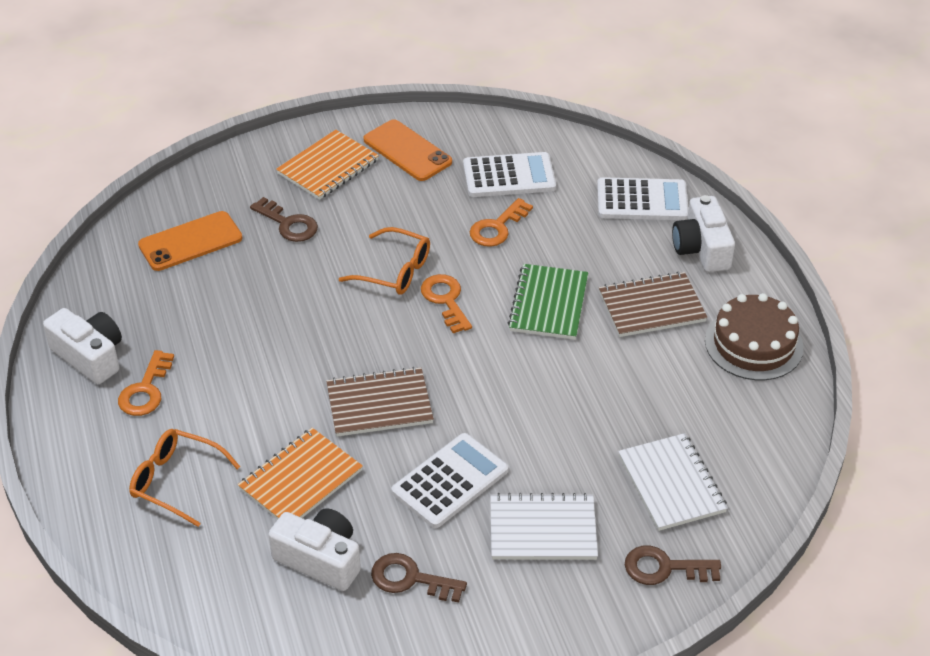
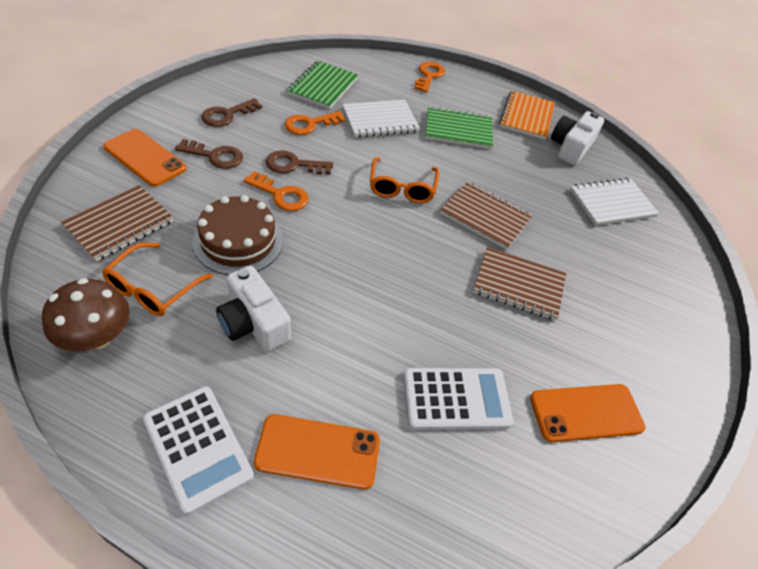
brown mushroom: none = 0 -> [42,278,130,351] = 1
brown notebook: [326,367,434,437] [599,272,708,337] = 2 -> [61,185,174,262] [440,182,533,250] [473,247,566,320] = 3
green notebook: [508,264,588,340] = 1 -> [287,61,358,109] [425,106,493,149] = 2
orange notebook: [238,428,363,520] [276,130,379,200] = 2 -> [499,90,555,140] = 1
orange phone: [138,211,243,271] [363,119,452,181] = 2 -> [103,129,186,187] [254,414,380,490] [530,384,645,442] = 3
white calculator: [391,433,508,528] [463,152,556,197] [597,177,689,220] = 3 -> [143,386,254,515] [404,368,513,430] = 2
white camera: [43,308,122,384] [268,508,361,591] [672,195,735,272] = 3 -> [216,266,291,351] [551,111,604,165] = 2

